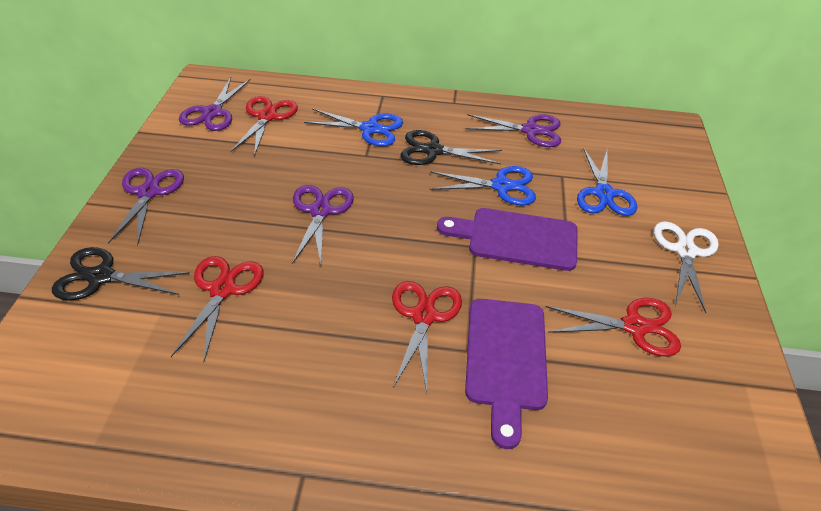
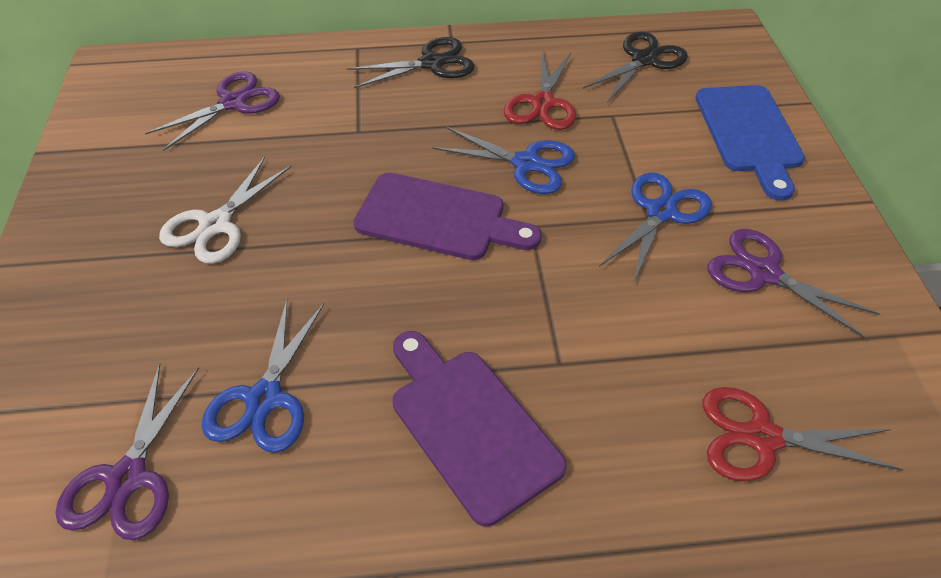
blue cutting board: none = 0 -> [695,85,805,201] = 1
purple scissors: [108,168,184,246] [179,77,251,131] [292,185,354,265] [466,114,561,147] = 4 -> [55,363,199,540] [145,71,280,151] [708,229,880,339] = 3
red scissors: [171,256,263,363] [231,96,298,156] [392,281,462,392] [546,298,681,357] = 4 -> [503,50,576,130] [703,387,903,481] = 2

